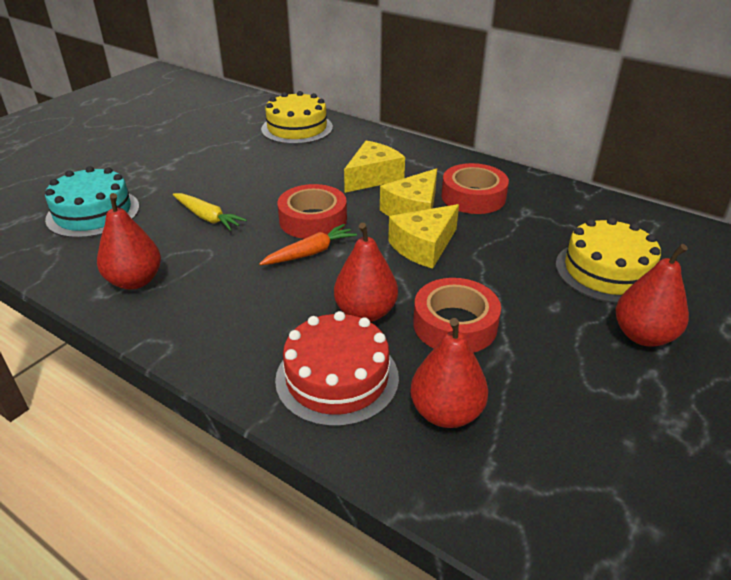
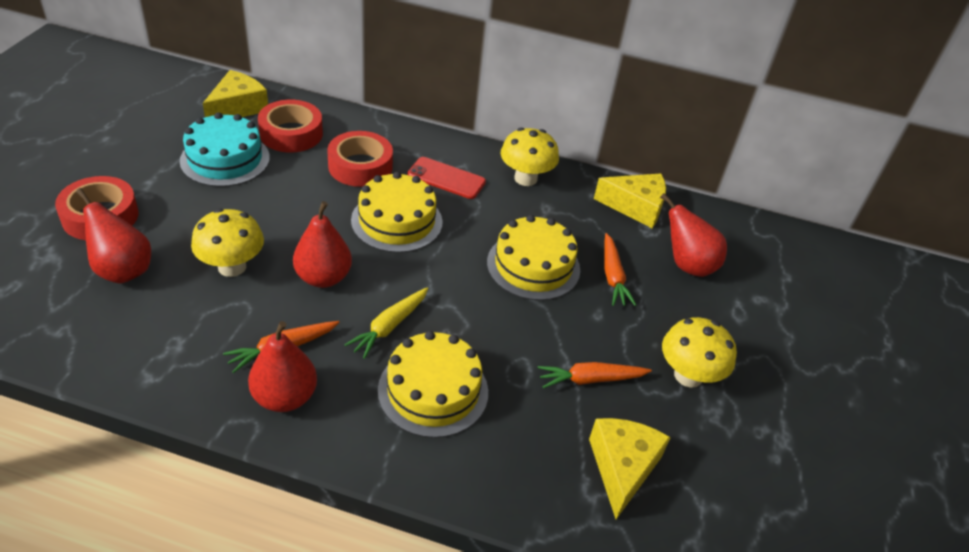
orange carrot: [259,224,357,265] = 1 -> [223,321,340,373] [538,362,652,388] [604,233,636,306] = 3
red cake: [275,311,399,427] = 1 -> none = 0
red phone: none = 0 -> [407,157,486,199] = 1
yellow cake: [261,91,333,144] [556,218,661,303] = 2 -> [351,172,443,253] [378,331,488,438] [487,215,580,301] = 3
yellow mushroom: none = 0 -> [191,209,264,277] [501,128,559,186] [662,317,737,388] = 3

